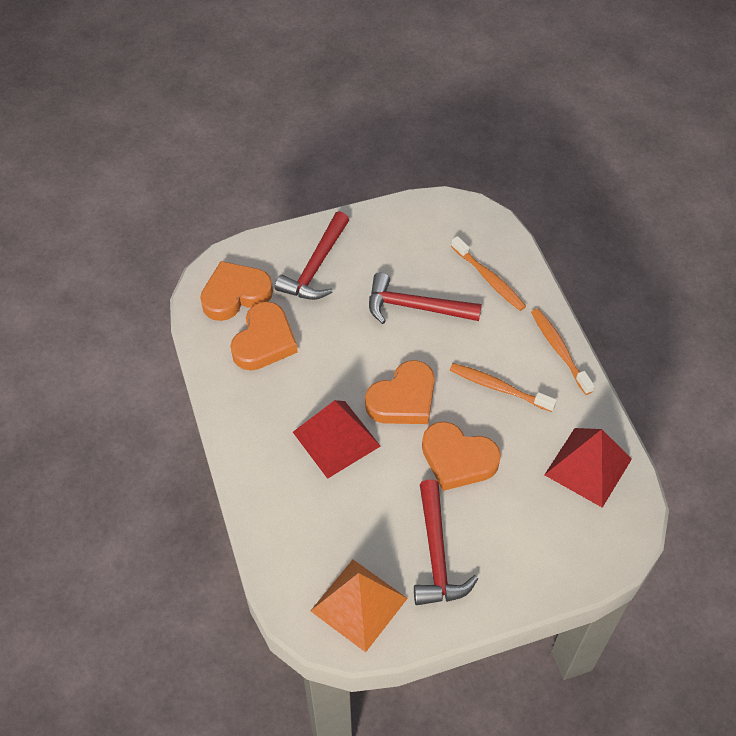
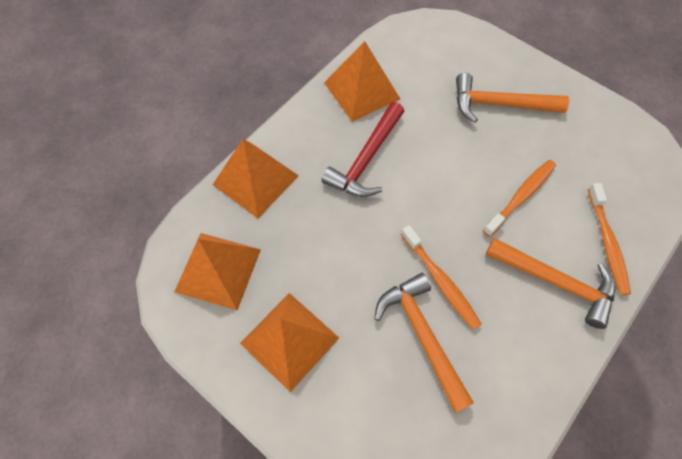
orange hammer: none = 0 -> [374,273,474,413] [456,73,569,123] [485,238,615,329] = 3
orange heart: [200,261,273,321] [230,302,298,371] [365,360,435,424] [422,421,501,491] = 4 -> none = 0
orange pyramid: [311,560,408,652] = 1 -> [174,233,261,310] [213,139,299,218] [240,293,339,392] [324,41,400,122] = 4
red hammer: [275,211,349,300] [369,273,482,324] [414,479,478,605] = 3 -> [322,102,404,197] = 1
red pyramid: [293,400,381,479] [545,428,632,508] = 2 -> none = 0

